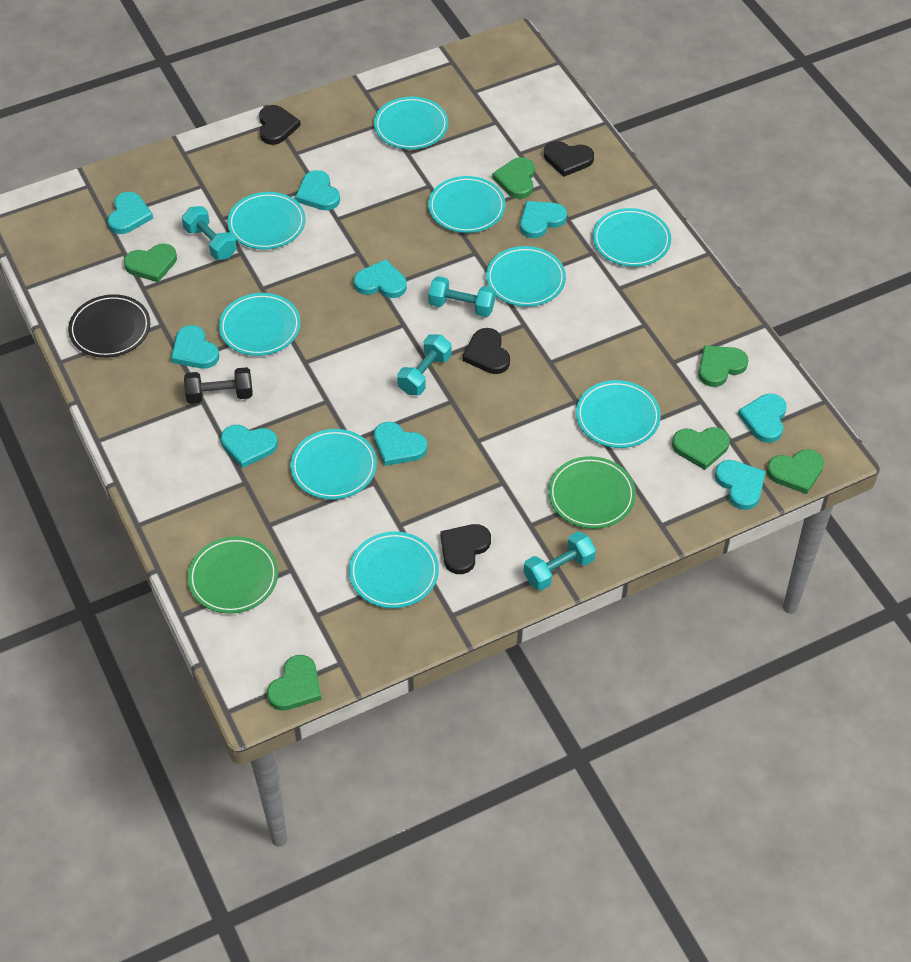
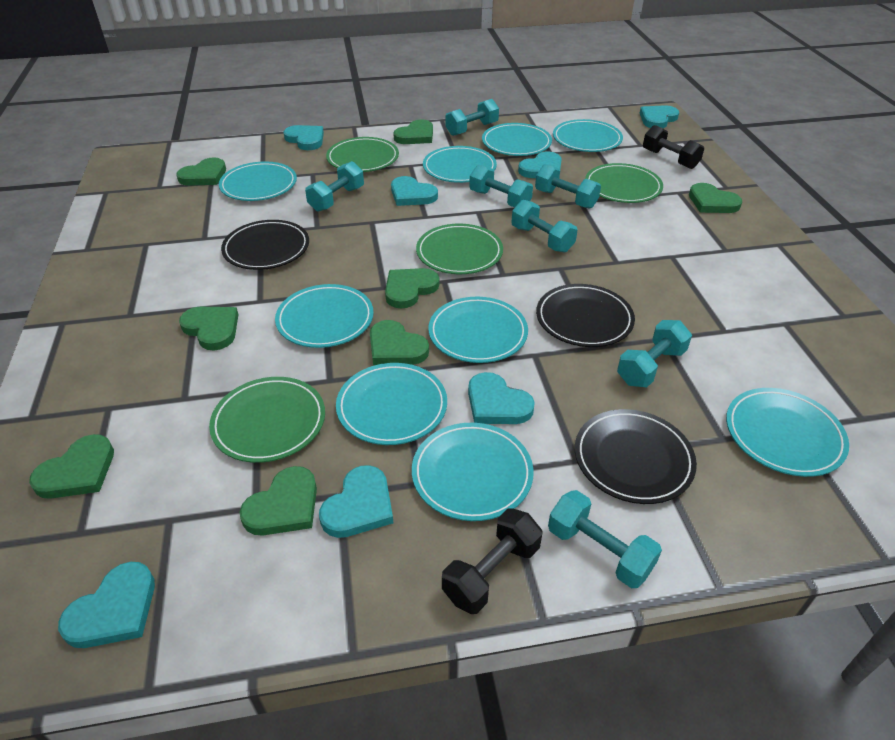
black dumbbell: [184,367,252,404] = 1 -> [442,508,542,614] [643,125,704,169] = 2
black heart: [259,105,301,145] [440,524,491,574] [462,328,510,374] [544,141,594,177] = 4 -> none = 0
black plate: [68,294,150,358] = 1 -> [221,220,309,270] [536,284,635,347] [575,409,697,504] = 3
green heart: [124,243,177,282] [267,655,321,711] [492,157,535,199] [672,427,730,470] [698,345,749,387] [767,449,824,494] = 6 -> [29,434,114,499] [176,157,226,186] [179,307,238,350] [240,466,317,536] [370,320,429,365] [385,268,439,309] [393,119,433,144] [689,183,742,213] = 8
green plate: [188,536,278,614] [548,456,636,529] = 2 -> [209,377,325,463] [326,137,399,172] [416,224,503,274] [585,163,663,203] = 4
turquoise dumbbell: [182,206,237,260] [397,334,452,395] [429,276,495,317] [524,531,596,591] = 4 -> [305,161,364,212] [445,99,499,136] [469,165,533,207] [512,200,577,253] [535,164,601,209] [548,490,662,588] [617,320,692,387] = 7
turquoise heart: [108,192,153,234] [171,325,219,369] [221,425,278,468] [295,170,340,210] [354,259,407,298] [374,422,427,466] [520,201,567,238] [715,460,766,510] [738,394,787,443] = 9 -> [58,562,155,648] [284,125,324,150] [319,465,393,538] [391,176,438,206] [468,372,535,424] [518,152,562,178] [640,105,679,128] = 7

